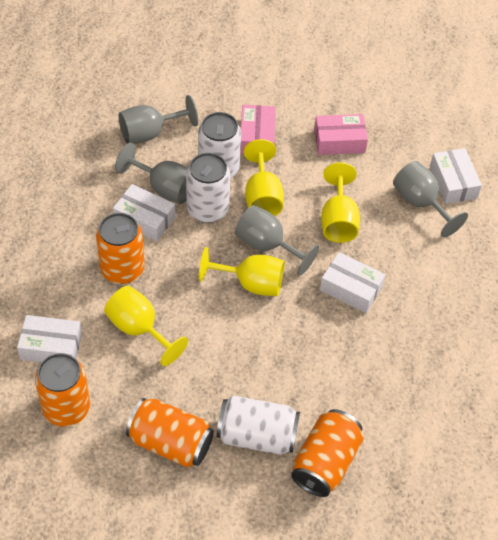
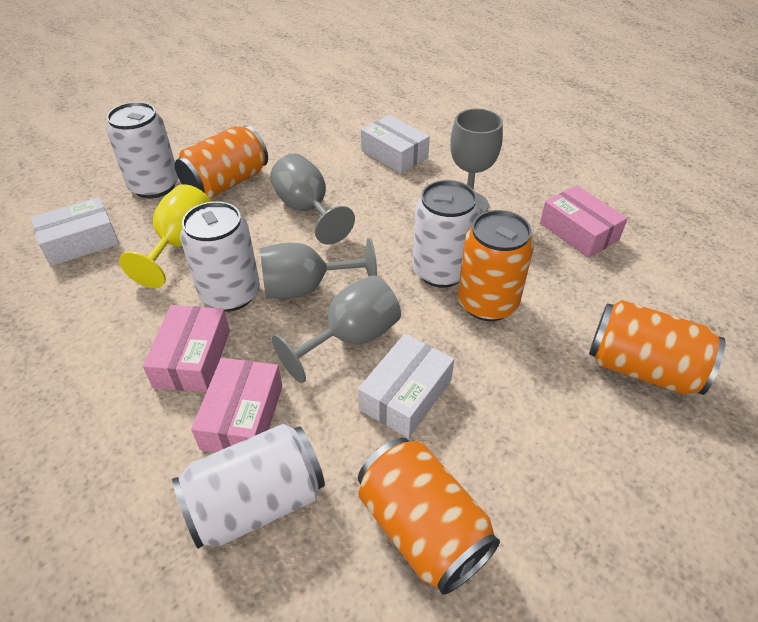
pink box: [240,105,276,155] [314,114,368,155] = 2 -> [143,305,230,392] [191,358,282,452] [540,185,628,258] = 3
white box: [17,315,82,362] [113,184,175,241] [320,252,385,313] [430,148,482,204] = 4 -> [31,197,119,266] [358,334,454,438] [361,115,430,173] = 3
white can: [186,153,230,223] [198,112,241,178] [216,395,300,455] = 3 -> [106,102,178,198] [172,424,325,549] [180,201,260,312] [412,180,480,288] = 4
yellow goblet: [104,286,188,366] [199,247,285,296] [244,139,284,216] [321,162,360,243] = 4 -> [119,184,212,288] = 1

